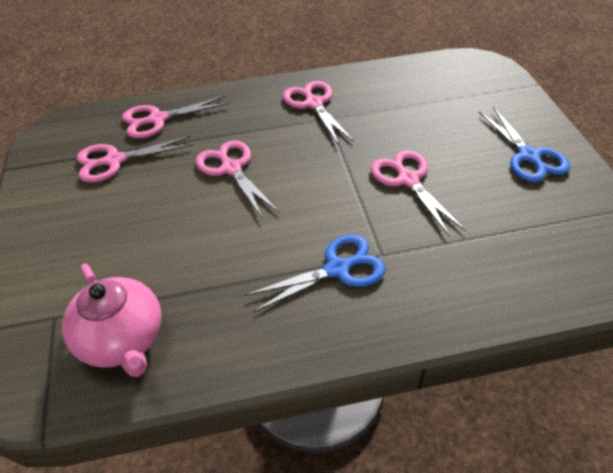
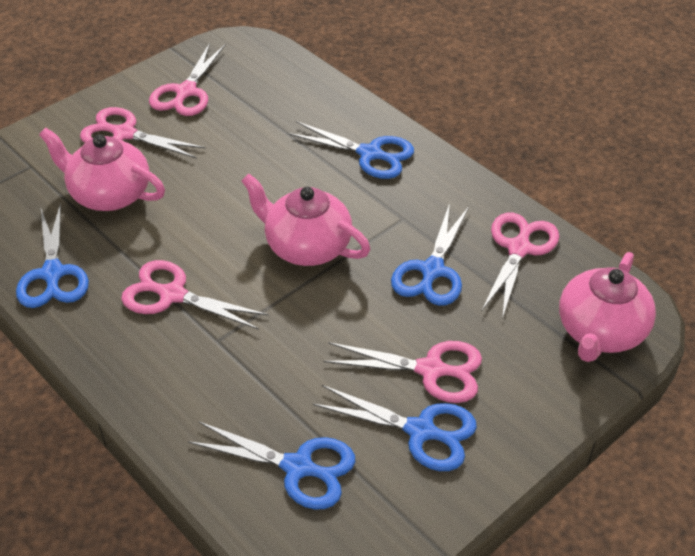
blue scissors: [245,234,386,313] [479,107,570,182] = 2 -> [16,202,89,308] [188,421,355,510] [287,121,414,179] [313,385,477,471] [391,203,469,306] = 5
pink teapot: [62,263,162,377] = 1 -> [39,128,165,211] [241,174,371,266] [559,252,656,362] = 3

